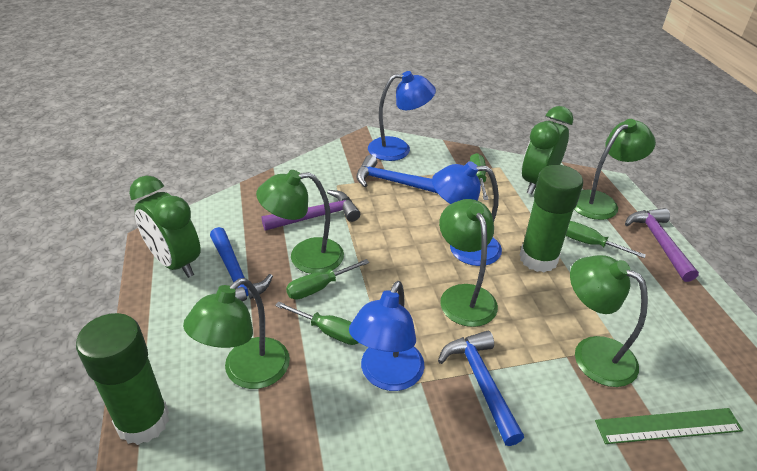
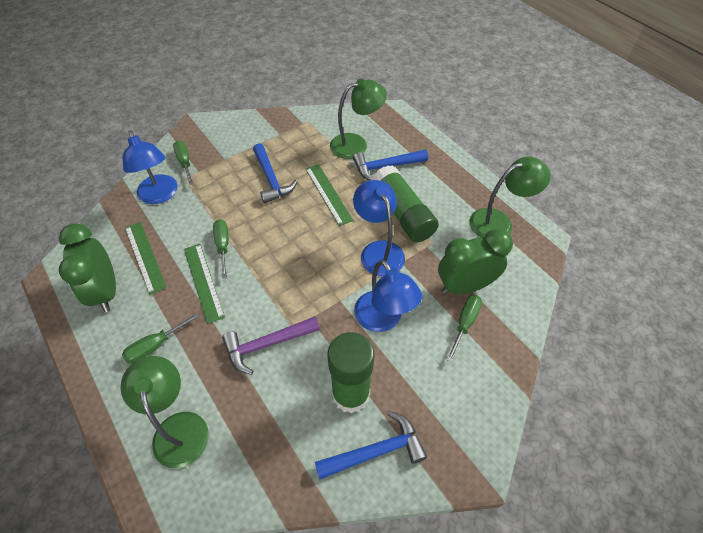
green lamp: [183,278,290,389] [256,170,344,274] [439,199,498,327] [570,255,648,387] [574,119,656,220] = 5 -> [120,356,209,468] [330,79,387,159] [469,156,551,237] = 3
green ruler: [595,408,743,444] = 1 -> [125,222,167,295] [184,244,225,324] [306,164,354,226] = 3
purple hammer: [261,190,360,231] [625,208,699,282] = 2 -> [222,316,320,375] = 1

